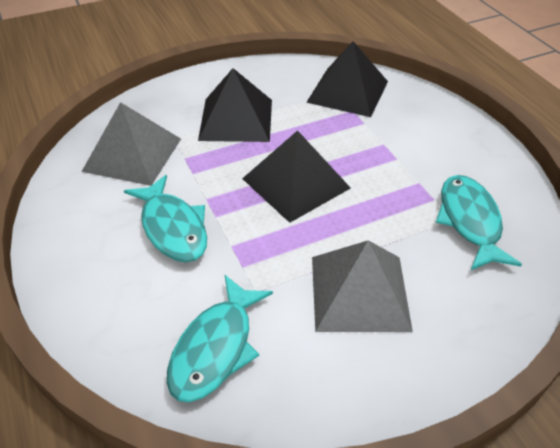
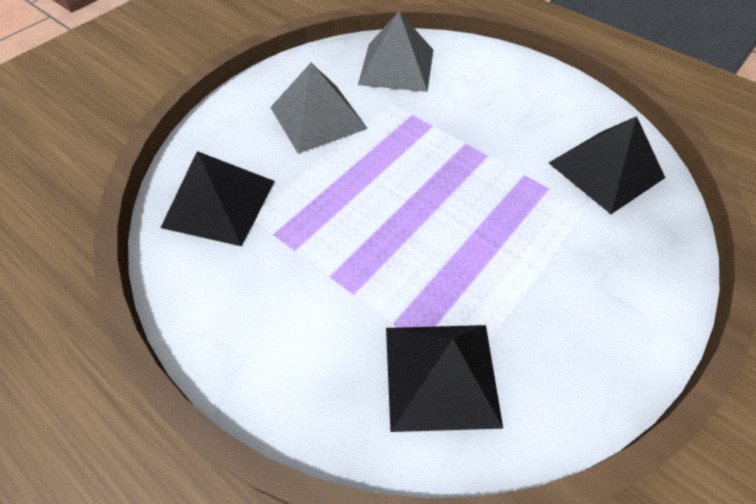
turquoise fish: [124,175,207,262] [167,275,273,402] [436,175,522,271] = 3 -> none = 0

